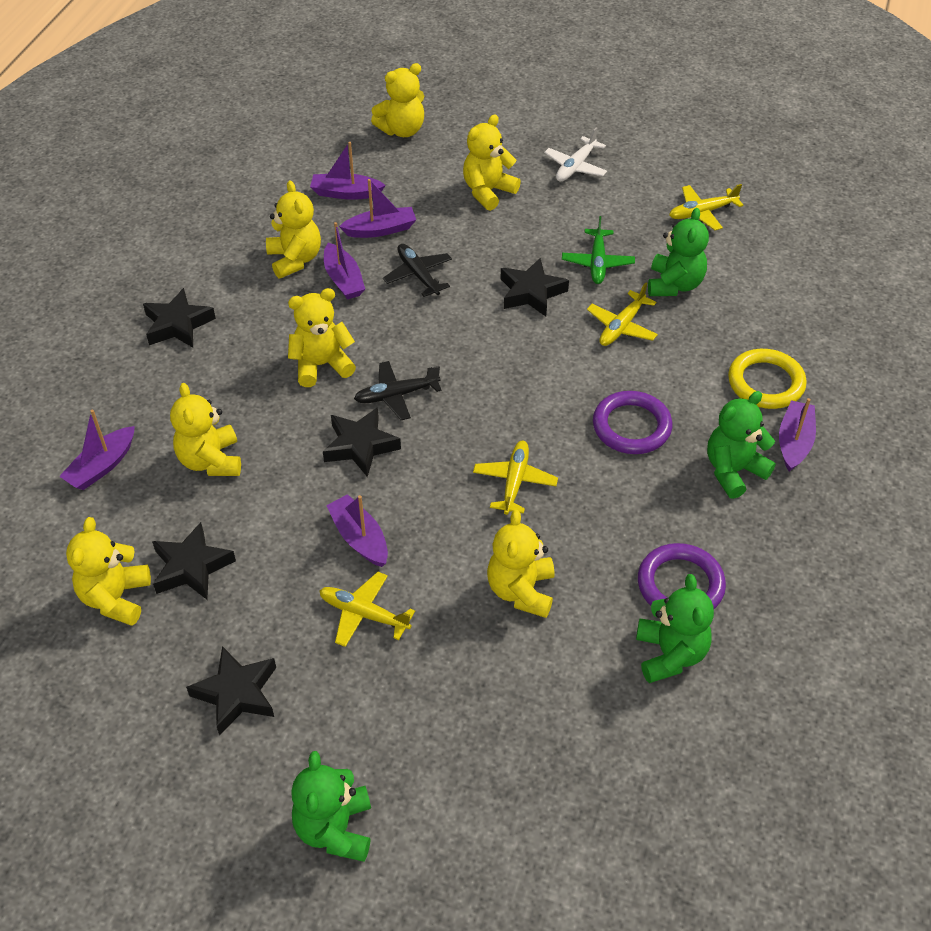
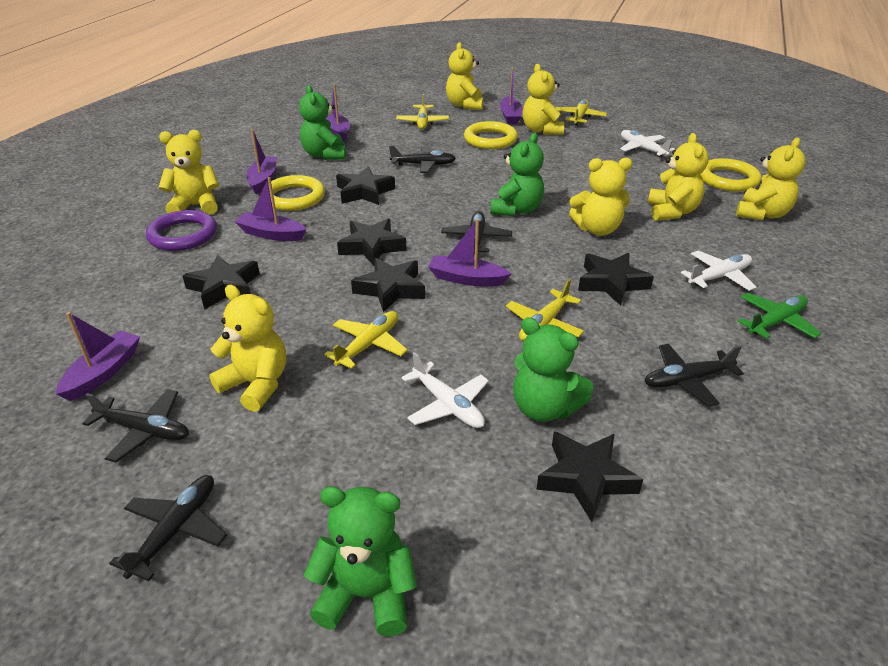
black plane: [354,361,442,420] [383,244,452,297] = 2 -> [82,389,189,463] [109,475,227,581] [389,145,456,173] [441,211,512,255] [644,344,744,406] = 5
black star: [143,288,216,347] [152,522,236,600] [186,646,276,736] [323,407,401,477] [501,258,569,316] = 5 -> [182,255,260,310] [336,167,395,205] [337,219,407,266] [351,258,425,312] [536,431,643,522] [578,253,654,306] = 6
purple ring: [593,391,672,454] [638,543,726,609] = 2 -> [146,210,217,251] = 1
white plane: [544,128,607,182] = 1 -> [402,352,489,428] [620,130,675,157] [681,251,756,291] = 3
yellow ring: [728,349,806,409] = 1 -> [268,175,325,211] [464,121,518,149] [700,158,761,191] = 3

